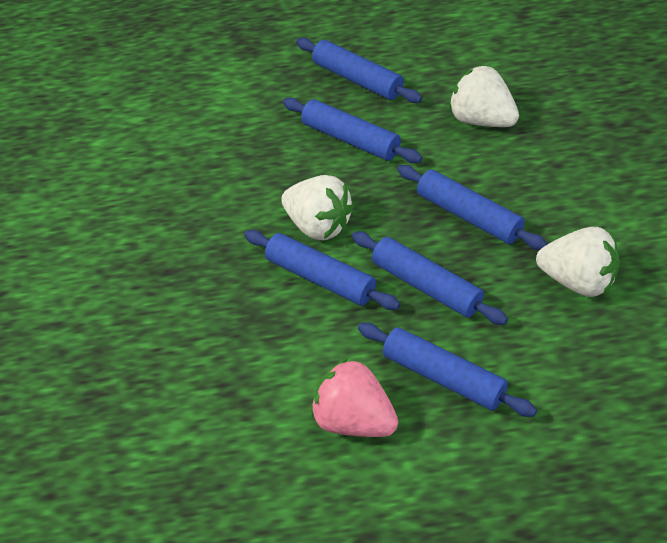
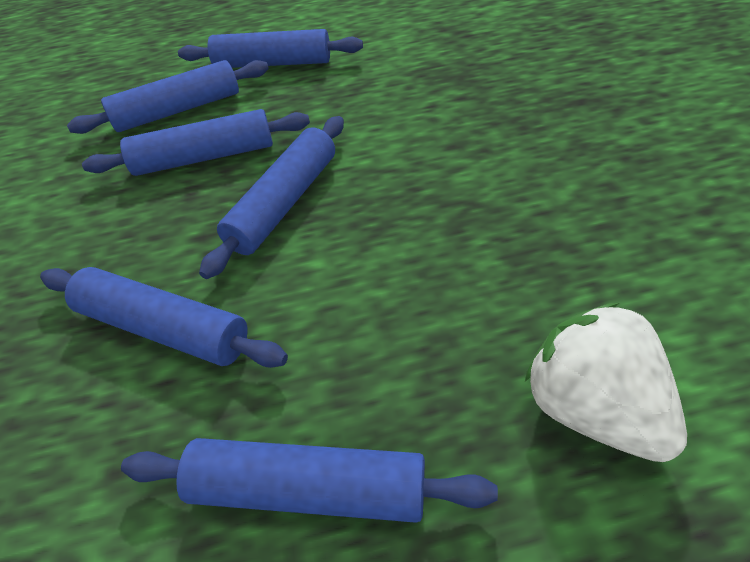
pink strawberry: [311,359,398,437] = 1 -> none = 0
white strawberry: [281,175,354,240] [449,65,519,127] [536,227,620,297] = 3 -> [525,303,687,462] = 1

